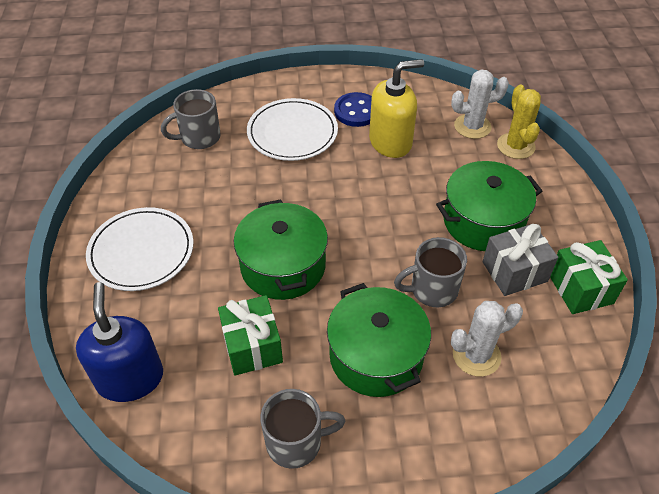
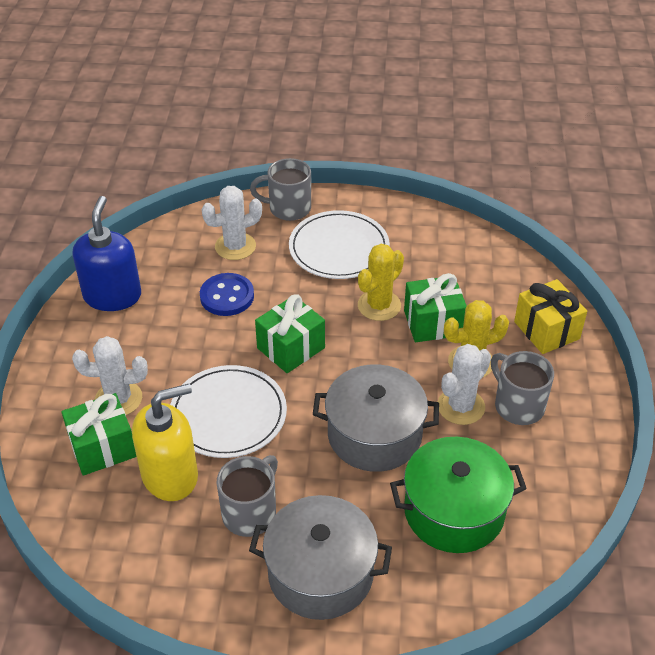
green gift: [218,295,283,376] [550,240,628,314] = 2 -> [62,393,137,476] [255,294,325,373] [404,273,467,342] = 3
green pot: [234,200,328,300] [327,283,431,397] [436,161,542,251] = 3 -> [390,437,527,553] = 1
grey gift: [483,224,558,296] = 1 -> none = 0
grey pot: none = 0 -> [249,495,392,620] [313,364,439,472] = 2
white cactus: [451,70,509,139] [451,301,523,377] = 2 -> [72,336,148,415] [202,186,262,260] [438,344,491,425] = 3
yellow cactus: [497,85,541,159] = 1 -> [358,244,404,321] [444,300,509,377] = 2
yellow gift: none = 0 -> [514,279,587,354] = 1

